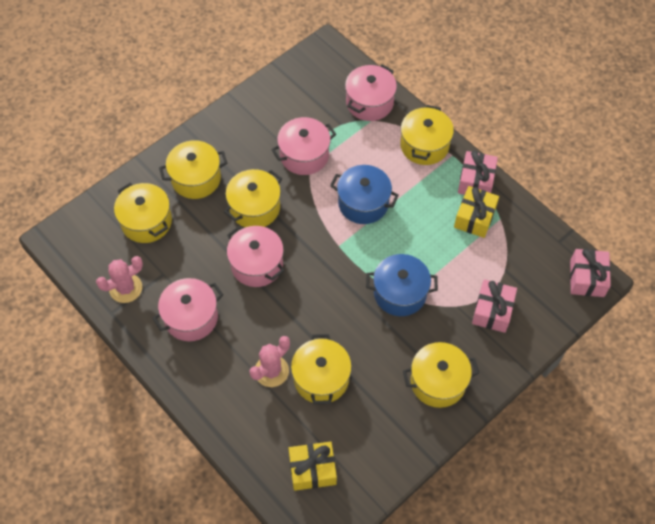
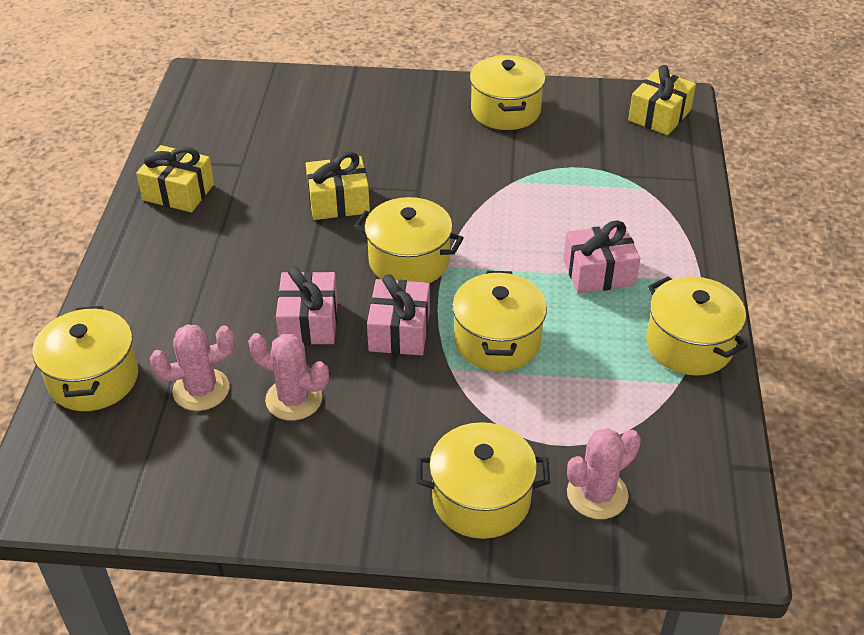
blue pot: [330,165,399,224] [366,254,438,316] = 2 -> none = 0
pink cactus: [96,256,143,303] [249,336,290,387] = 2 -> [150,325,235,411] [248,333,329,420] [567,428,641,519] = 3
pink pot: [152,278,223,341] [227,226,284,287] [271,117,336,175] [345,65,397,121] = 4 -> none = 0
yellow gift: [289,441,337,491] [454,186,499,238] = 2 -> [136,145,214,212] [306,152,370,220] [628,65,696,135] = 3

